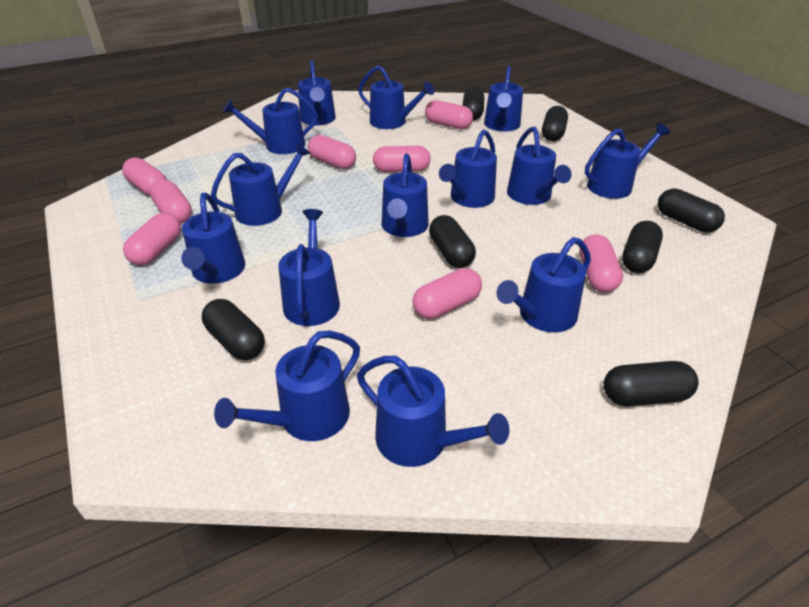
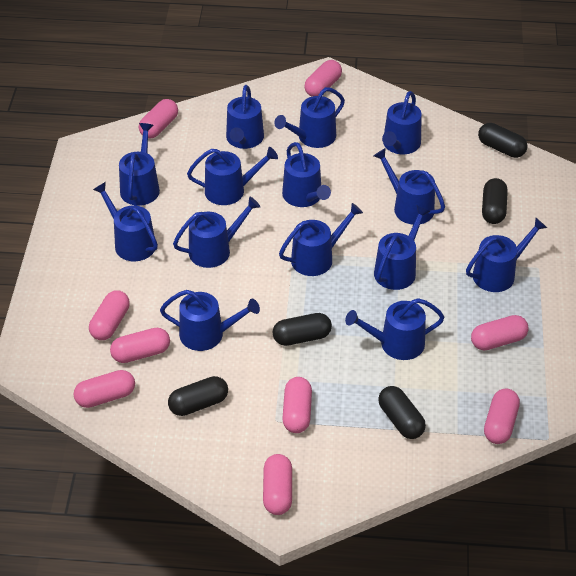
black capsule: [202,299,265,360] [429,215,476,268] [462,87,484,120] [542,106,568,141] [604,361,699,406] [622,221,663,273] [658,188,725,232] = 7 -> [168,376,228,416] [273,313,332,346] [378,386,426,439] [478,123,527,158] [482,178,508,224] = 5
pink capsule: [122,158,167,195] [123,213,181,266] [150,180,192,224] [308,135,356,169] [373,146,431,172] [412,268,482,319] [425,100,473,129] [579,234,623,293] = 8 -> [74,370,135,408] [89,290,130,340] [110,328,170,363] [139,99,178,138] [263,454,292,515] [282,377,312,433] [304,60,342,97] [471,315,528,350] [484,389,520,444] = 9

